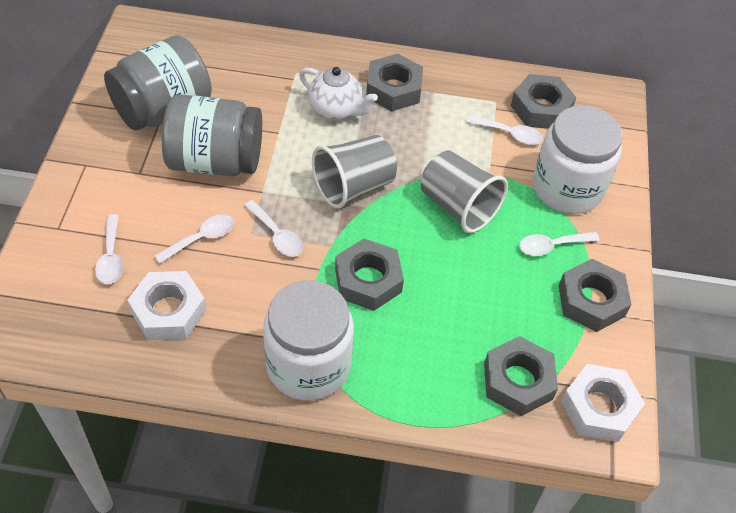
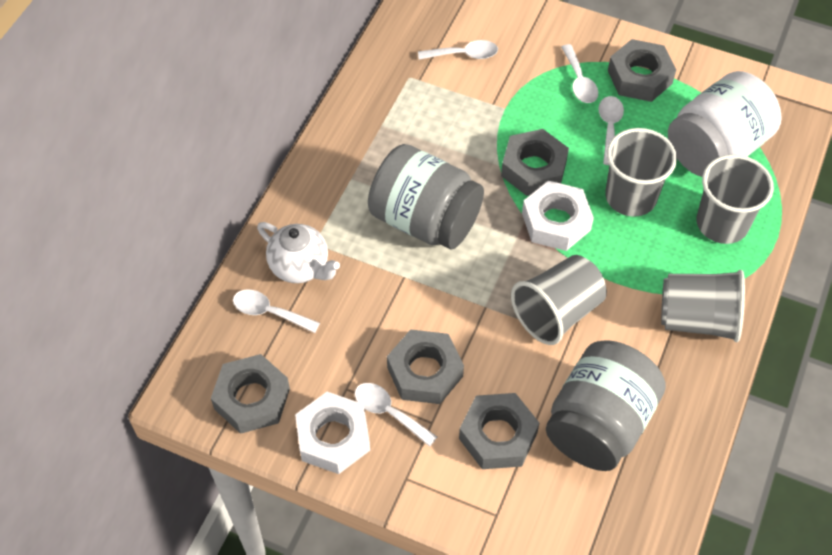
grey cup: [312,135,397,209] [421,150,508,233] = 2 -> [511,255,607,345] [605,128,677,217] [661,270,745,342] [697,154,774,244] = 4
white jar: [263,280,354,401] [533,105,623,214] = 2 -> [668,71,782,177] = 1

